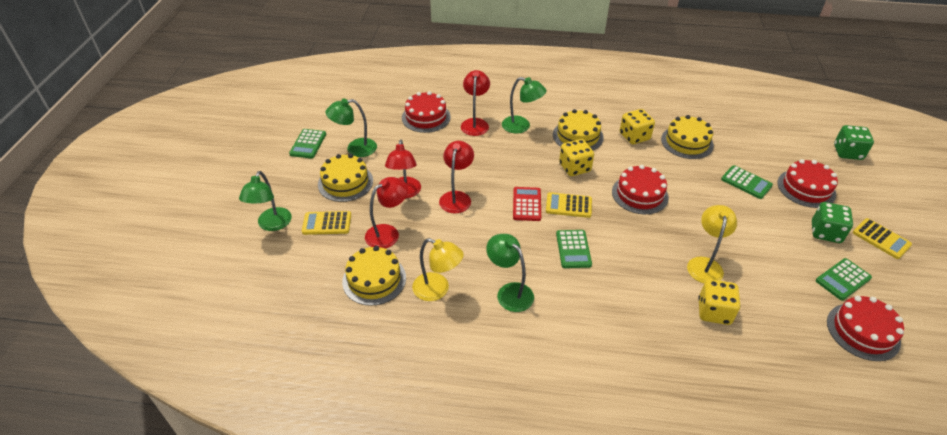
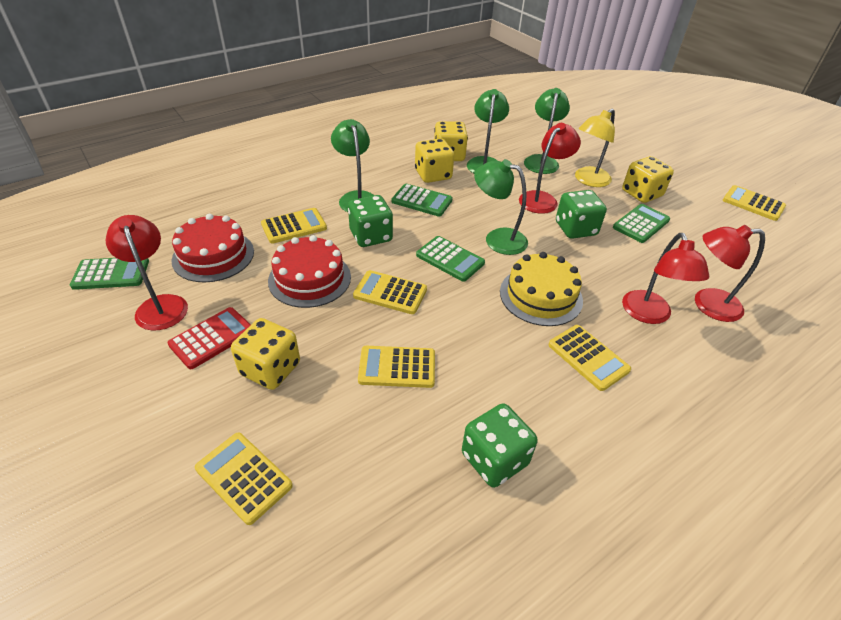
green dice: [812,202,853,243] [834,125,874,160] = 2 -> [348,195,393,247] [462,403,538,488] [556,190,607,239] = 3
red cake: [402,91,451,133] [612,165,669,214] [777,159,838,208] [827,296,904,361] = 4 -> [172,214,254,282] [268,235,351,308] = 2
yellow cake: [318,154,373,202] [342,246,406,306] [553,109,604,150] [661,115,714,159] = 4 -> [500,252,583,326] = 1
yellow calculator: [302,211,351,235] [546,192,592,218] [853,218,912,259] = 3 -> [195,433,293,525] [261,208,327,244] [353,270,427,314] [358,346,435,388] [548,325,631,391] [723,185,786,221] = 6
yellow dice: [559,139,594,176] [620,109,655,144] [698,279,740,325] = 3 -> [231,318,300,390] [415,138,454,183] [434,121,468,161] [622,156,674,203] = 4
yellow lamp: [412,238,464,301] [687,205,737,283] = 2 -> [575,108,615,187] = 1

